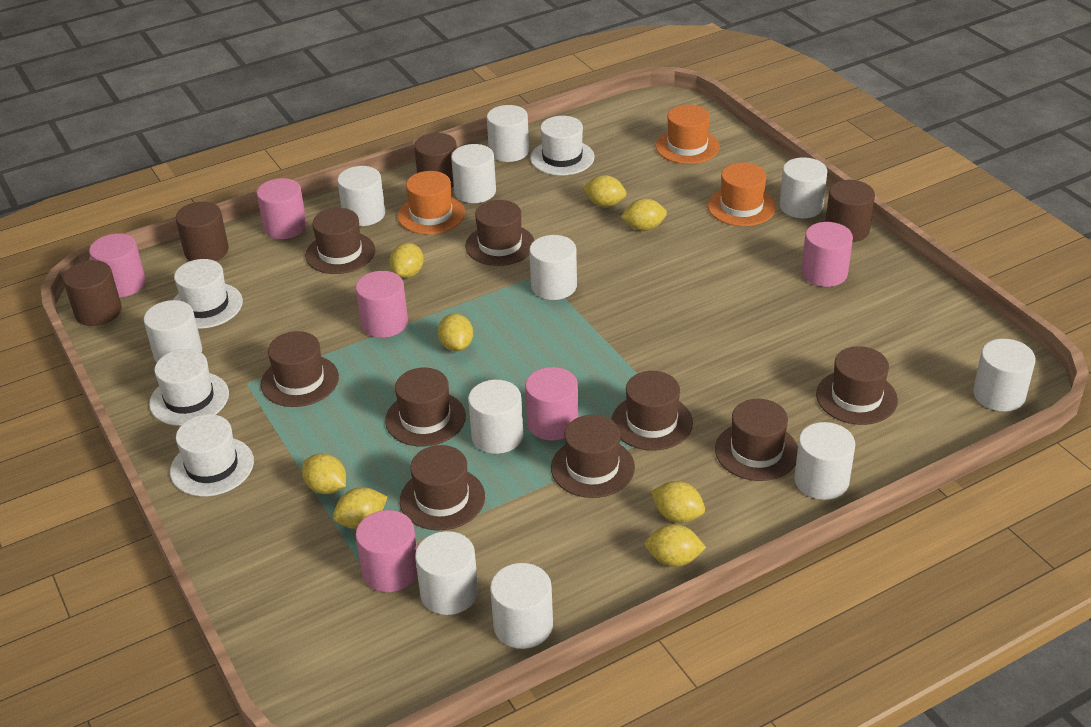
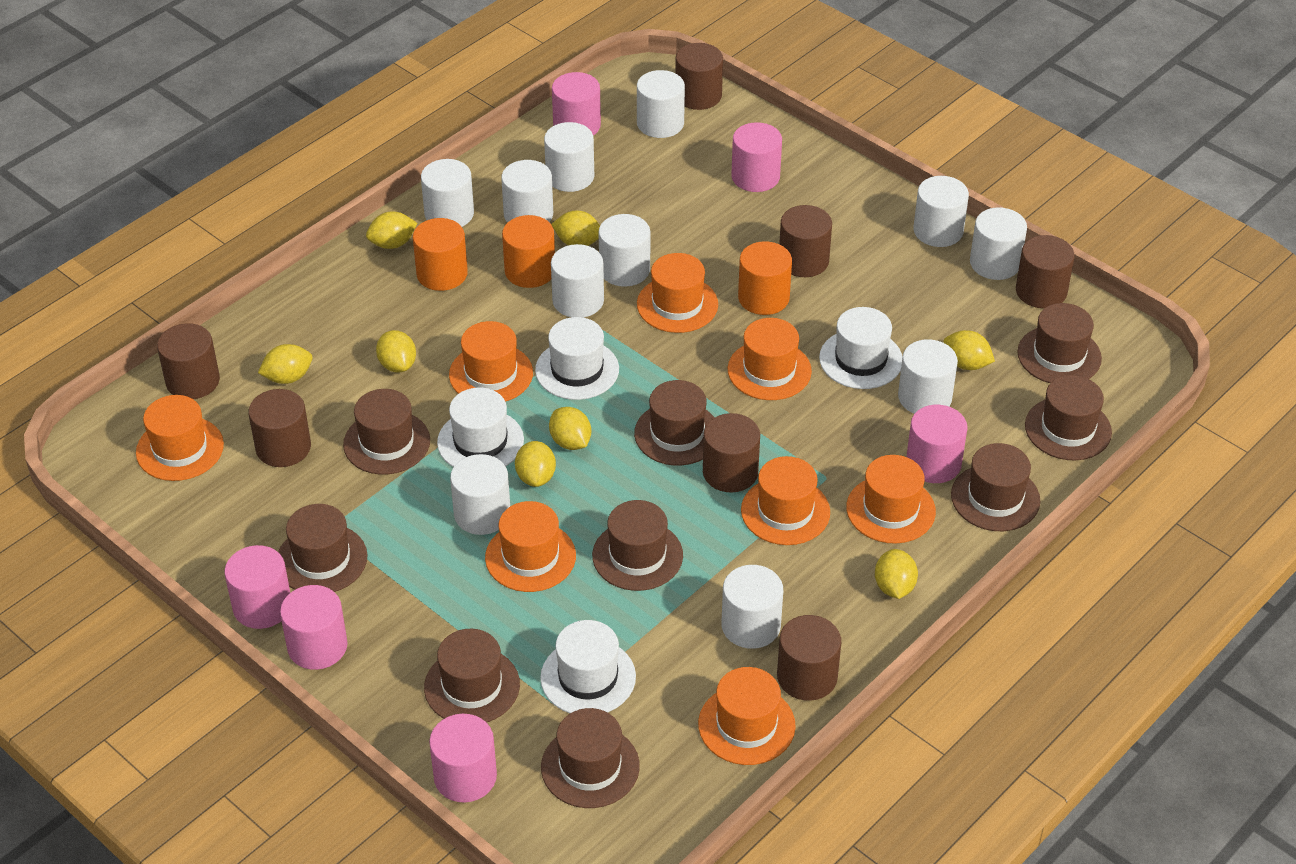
brown cylinder: [63,260,122,326] [176,202,229,261] [414,133,457,188] [825,180,875,242] = 4 -> [157,323,220,399] [248,389,311,467] [675,43,723,110] [703,413,760,492] [777,615,841,701] [779,205,832,277] [1016,235,1075,309] = 7
orange cylinder: none = 0 -> [413,218,468,291] [502,215,555,288] [738,241,792,315] = 3
orange hat: [398,171,465,234] [655,105,720,164] [708,162,776,226] = 3 -> [136,395,224,481] [449,321,533,402] [485,501,576,592] [637,253,718,333] [698,667,796,765] [728,318,812,400] [741,456,830,545] [846,455,936,544] = 8

